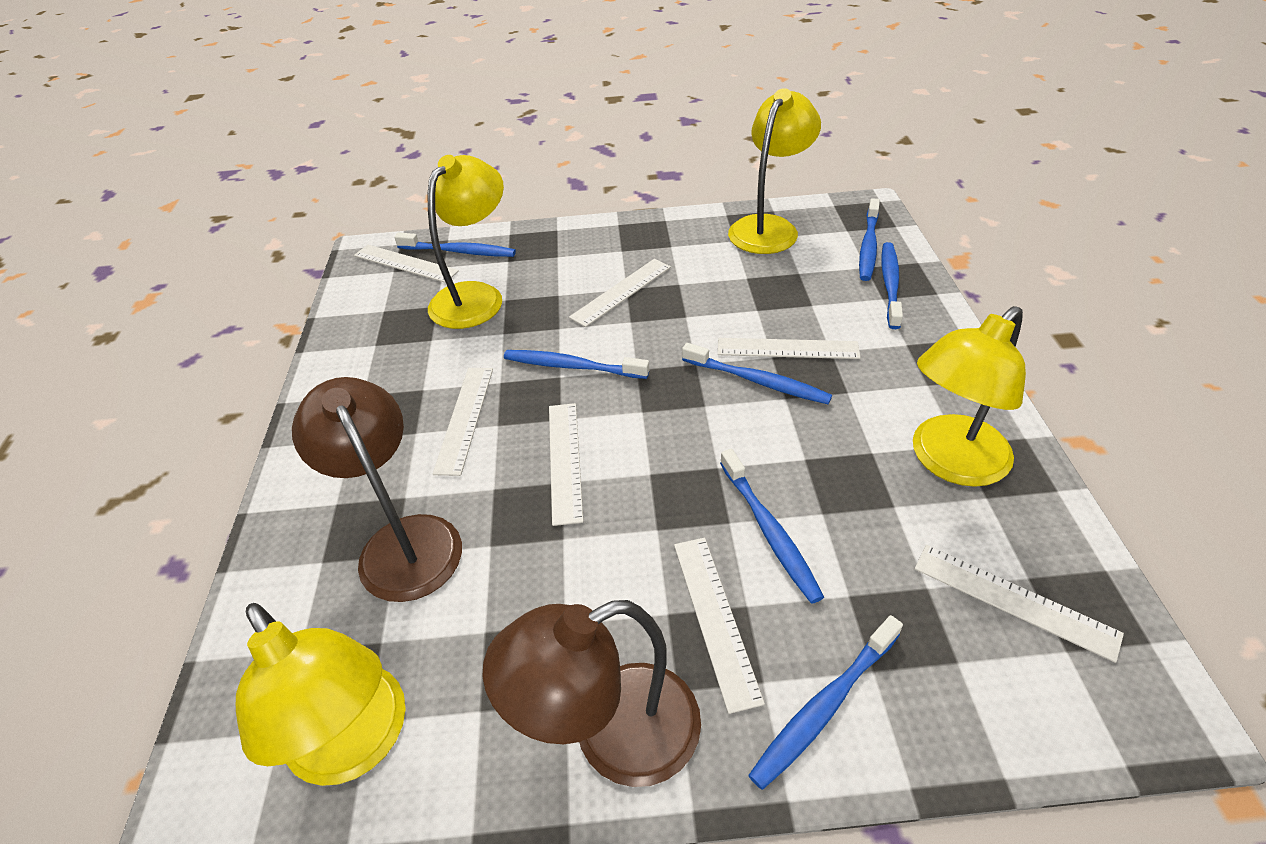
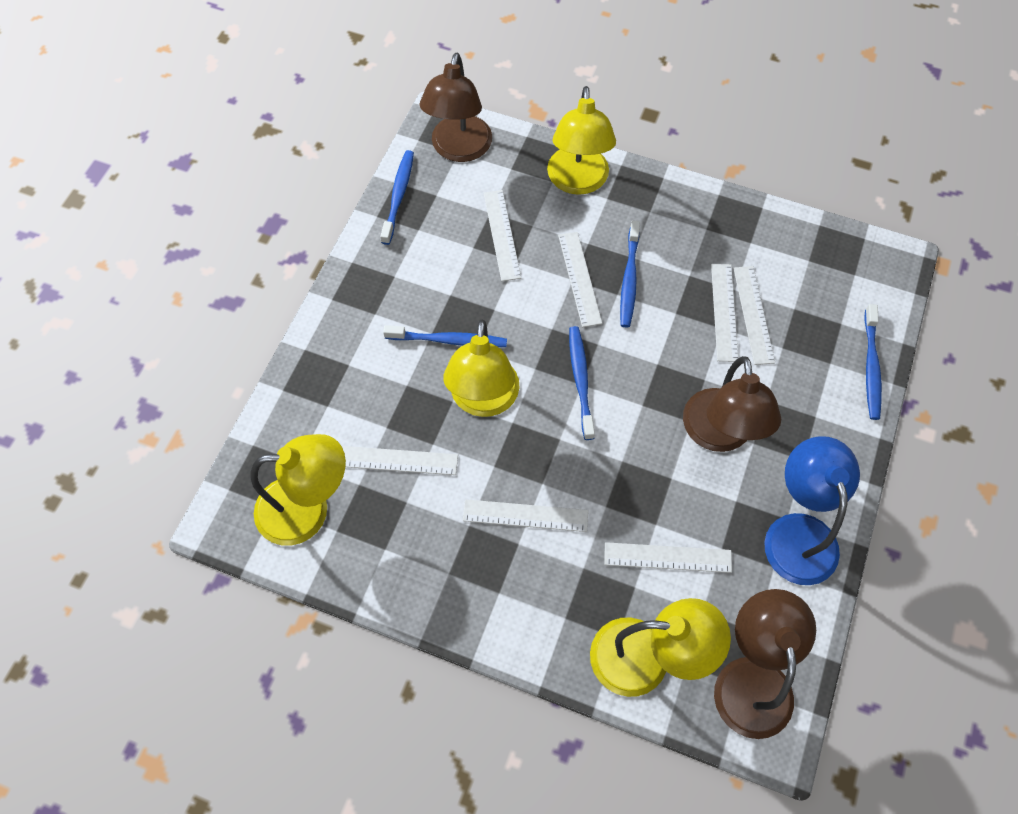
blue lamp: none = 0 -> [764,436,860,585] = 1
blue toothbrush: [394,232,516,257] [504,350,650,379] [682,343,832,404] [720,449,824,604] [748,615,903,790] [859,198,880,281] [881,242,903,329] = 7 -> [380,150,414,245] [383,325,507,347] [569,326,595,440] [620,220,640,328] [864,304,882,420] = 5
brown lamp: [292,377,462,602] [482,600,701,787] = 2 -> [420,53,492,162] [683,356,781,452] [714,589,816,739] = 3

